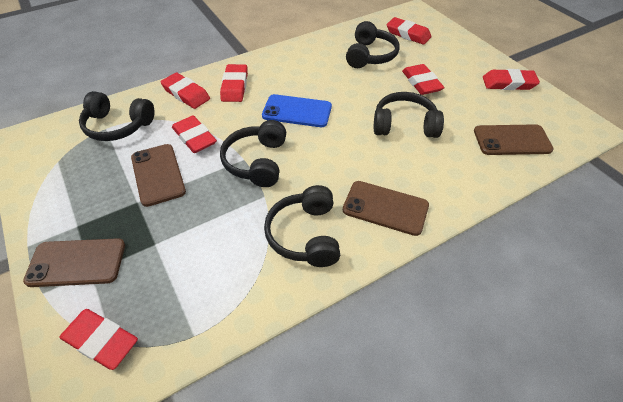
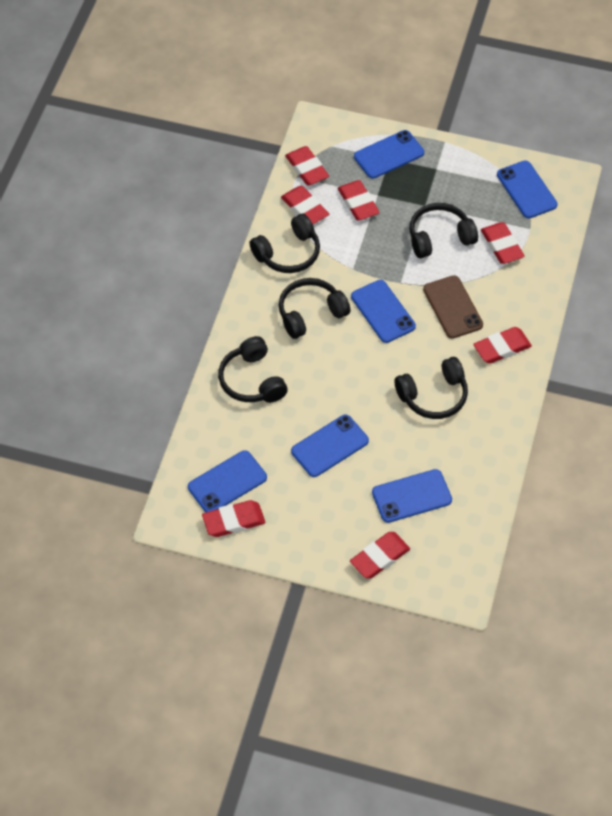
blue phone: [262,94,332,127] = 1 -> [188,450,267,512] [291,415,369,477] [351,280,416,343] [354,130,424,179] [372,469,452,523] [497,161,558,218] = 6
brown phone: [23,238,125,287] [131,144,186,207] [342,181,429,236] [474,124,554,155] = 4 -> [423,275,483,338] = 1

